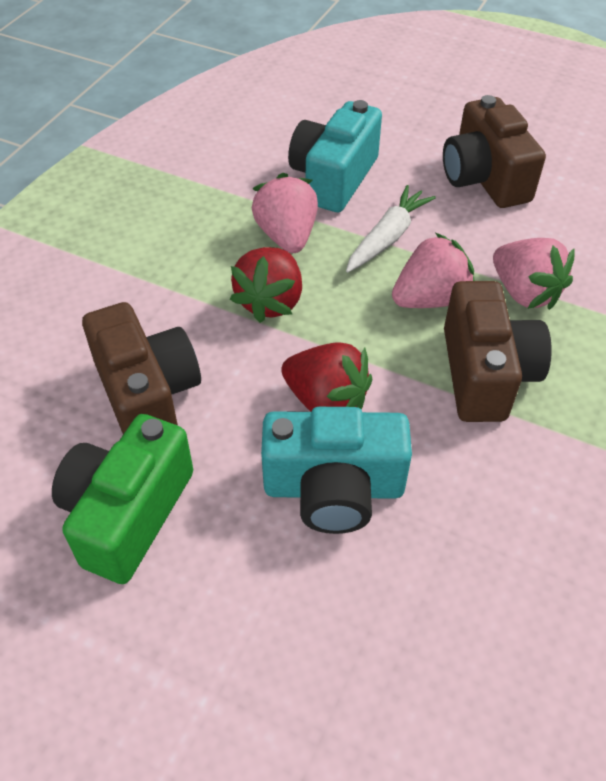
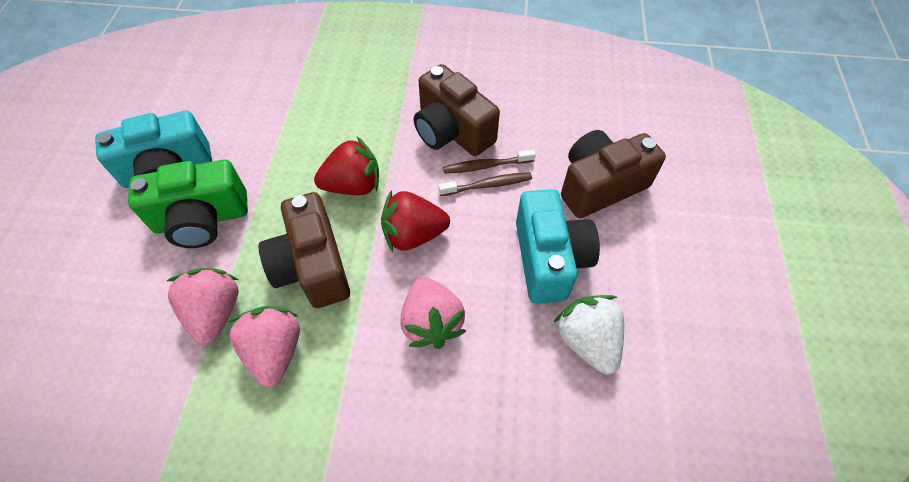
brown toothbrush: none = 0 -> [438,172,532,196] [443,149,536,174] = 2
white carrot: [346,185,436,272] = 1 -> none = 0
white strawberry: none = 0 -> [553,295,624,374] = 1

